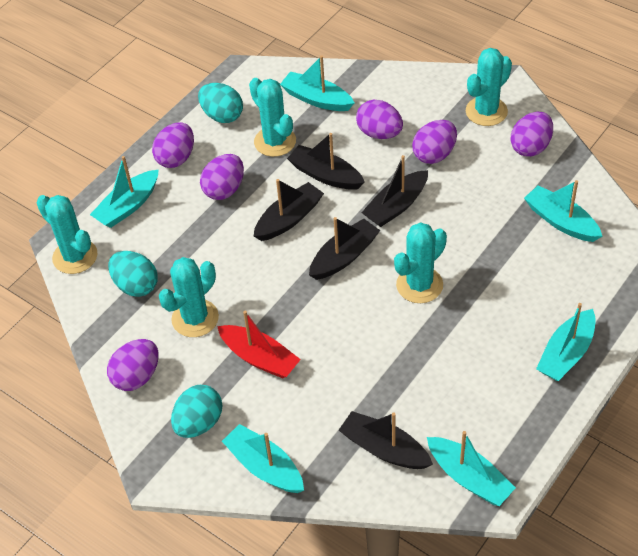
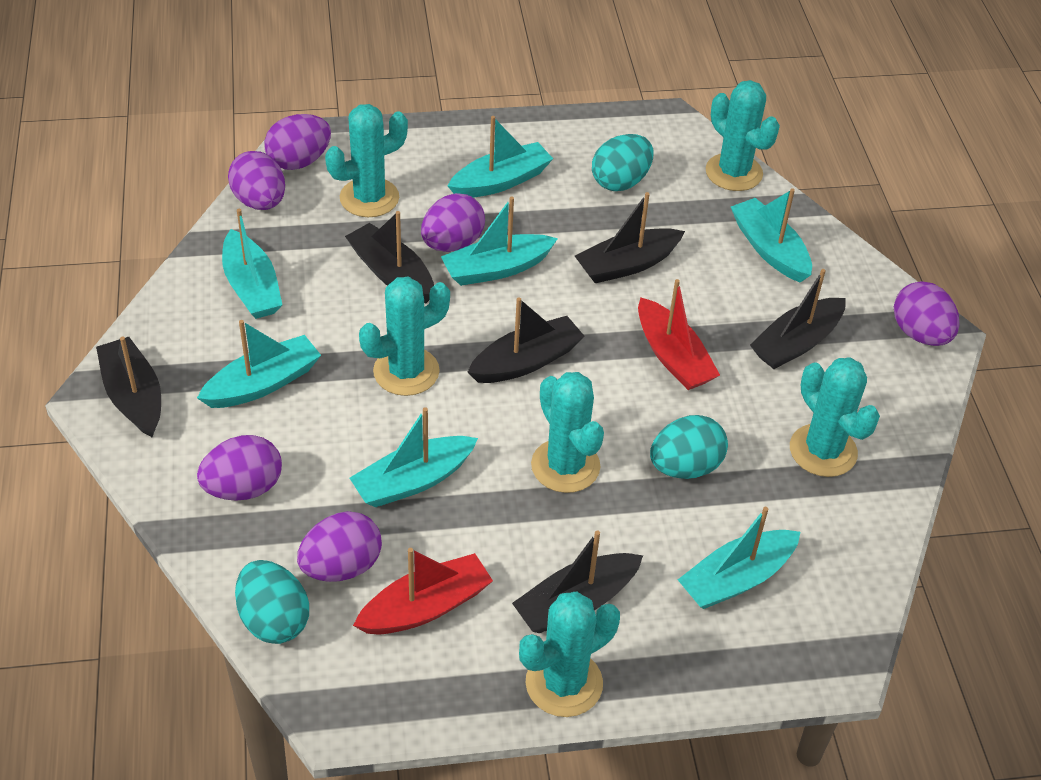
black boat: [254,179,324,241] [287,133,365,190] [309,217,380,280] [339,411,433,469] [361,155,428,227] = 5 -> [96,336,161,437] [345,211,434,303] [468,297,585,383] [512,530,643,633] [575,192,685,283] [750,269,846,369] = 6
red boat: [217,311,301,378] = 1 -> [353,548,493,634] [638,279,720,390] = 2
turquoise boat: [90,156,159,228] [222,424,304,493] [280,55,354,111] [427,431,516,506] [524,180,603,242] [536,303,596,381] = 6 -> [197,320,321,408] [222,209,282,319] [350,407,478,507] [441,197,558,286] [448,116,553,198] [678,507,800,609] [731,188,812,283] = 7
turquoise cactus: [37,195,97,274] [159,257,219,337] [249,78,296,157] [394,222,447,303] [466,48,512,126] = 5 -> [325,104,408,217] [359,277,450,396] [519,591,620,717] [531,372,604,493] [706,80,780,191] [790,357,880,477] = 6

